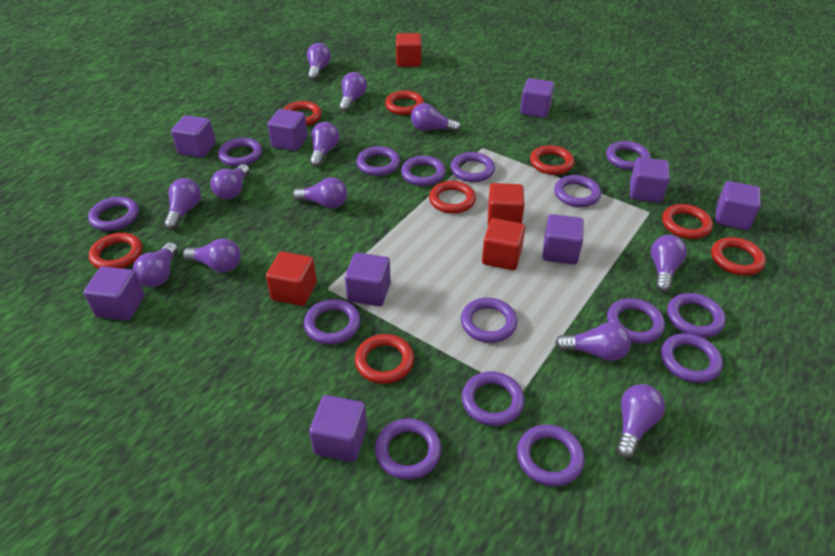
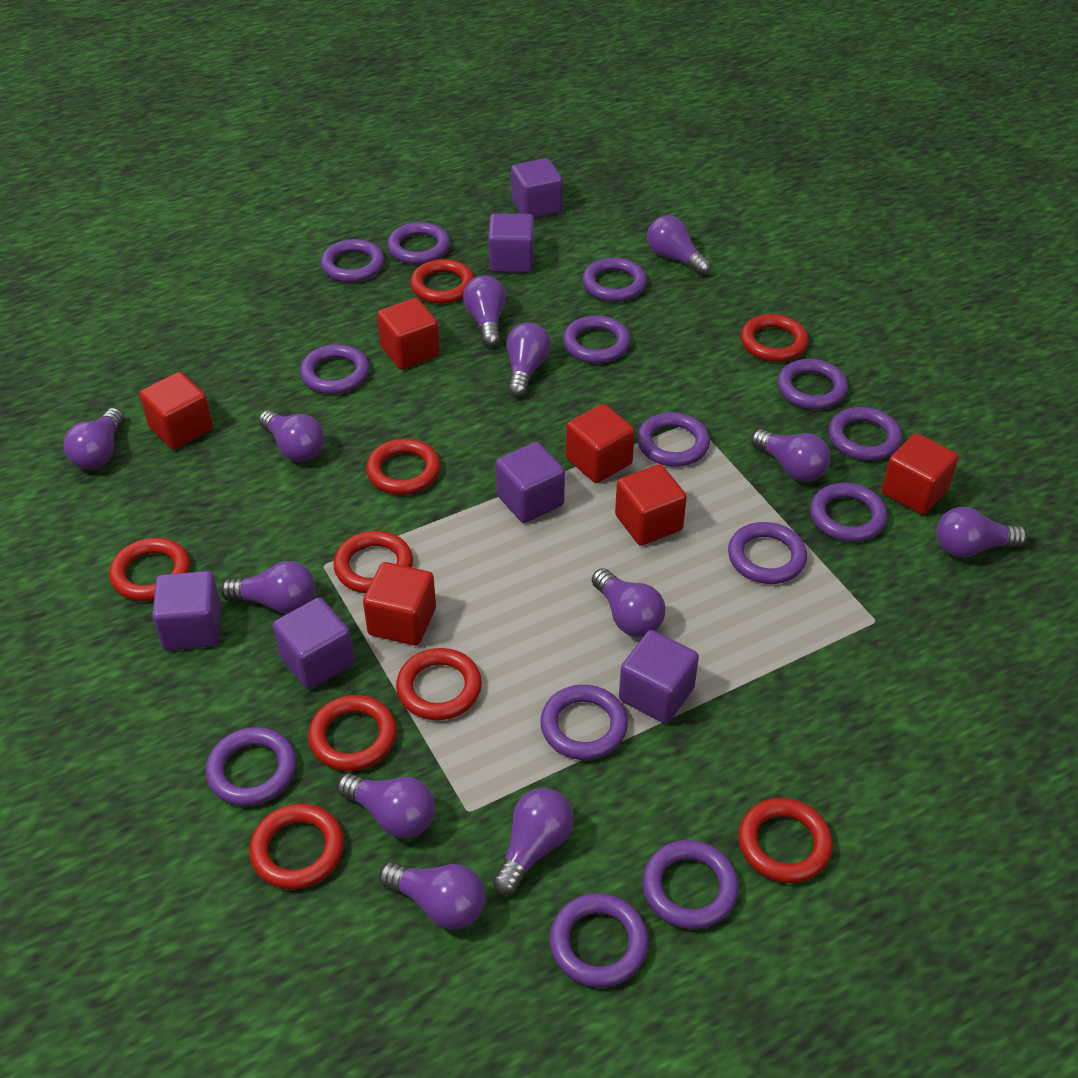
purple cube: [83,267,145,321] [171,115,216,158] [268,109,308,151] [309,395,367,462] [345,252,391,307] [520,78,554,118] [542,214,584,264] [630,157,670,203] [715,181,761,230] = 9 -> [152,571,222,650] [273,597,354,689] [488,213,534,273] [496,442,565,523] [511,158,563,218] [619,630,699,724] = 6
purple ring: [88,197,139,231] [218,138,262,167] [304,299,361,345] [356,146,400,176] [375,419,441,480] [401,156,446,186] [451,152,495,182] [461,298,517,343] [462,371,525,426] [517,424,585,486] [554,175,601,207] [606,141,651,170] [607,298,665,344] [661,333,723,383] [667,293,726,338] = 15 -> [206,727,296,806] [300,344,370,394] [321,239,384,282] [387,222,450,264] [540,685,628,760] [550,893,649,987] [563,315,631,363] [582,257,647,302] [637,412,710,467] [642,840,739,929] [728,522,807,584] [777,359,848,410] [810,483,888,542] [828,407,902,461] = 14
red cube: [266,251,317,306] [396,33,421,67] [482,218,525,270] [488,183,525,226] = 4 -> [139,372,213,449] [363,562,436,646] [377,298,440,370] [566,404,635,483] [615,464,687,546] [881,433,959,515] = 6
red ring: [89,233,143,269] [283,101,322,126] [355,334,414,384] [385,90,424,115] [429,181,476,214] [530,145,574,175] [662,204,713,239] [711,237,766,276] = 8 -> [109,538,190,601] [249,804,344,890] [308,695,397,771] [334,531,413,593] [366,439,441,495] [396,648,482,720] [410,259,474,304] [738,798,833,883] [740,314,808,362] = 9

